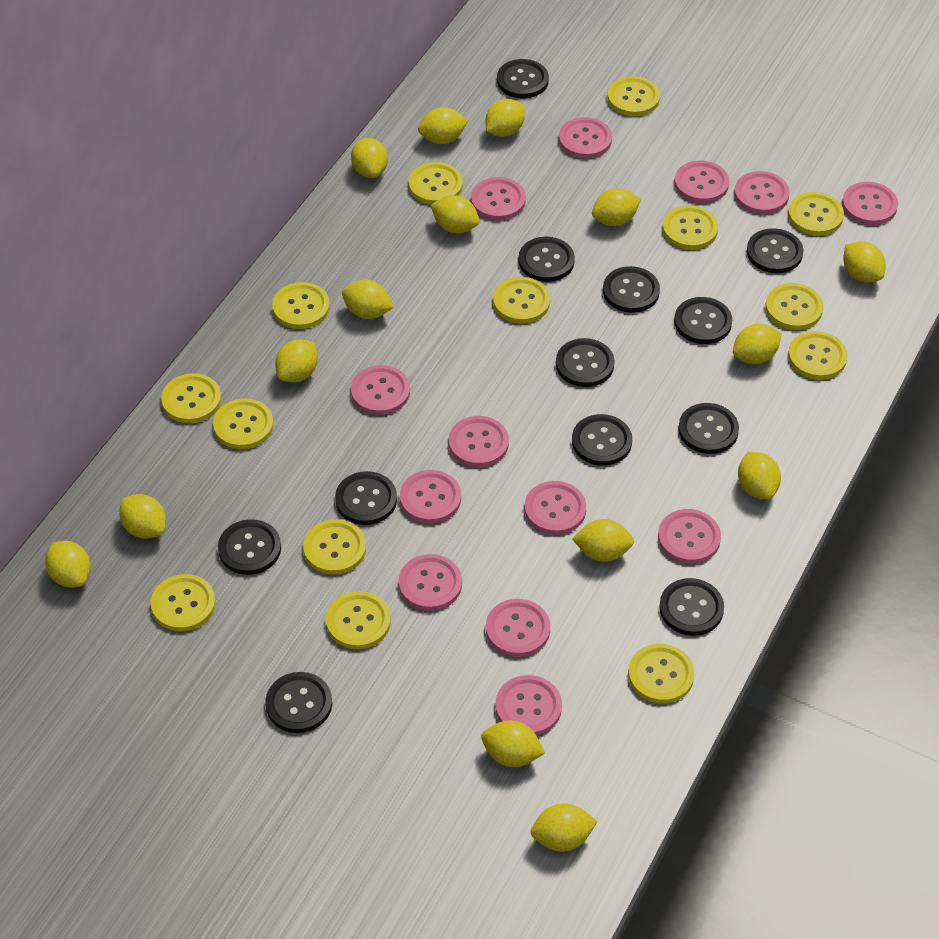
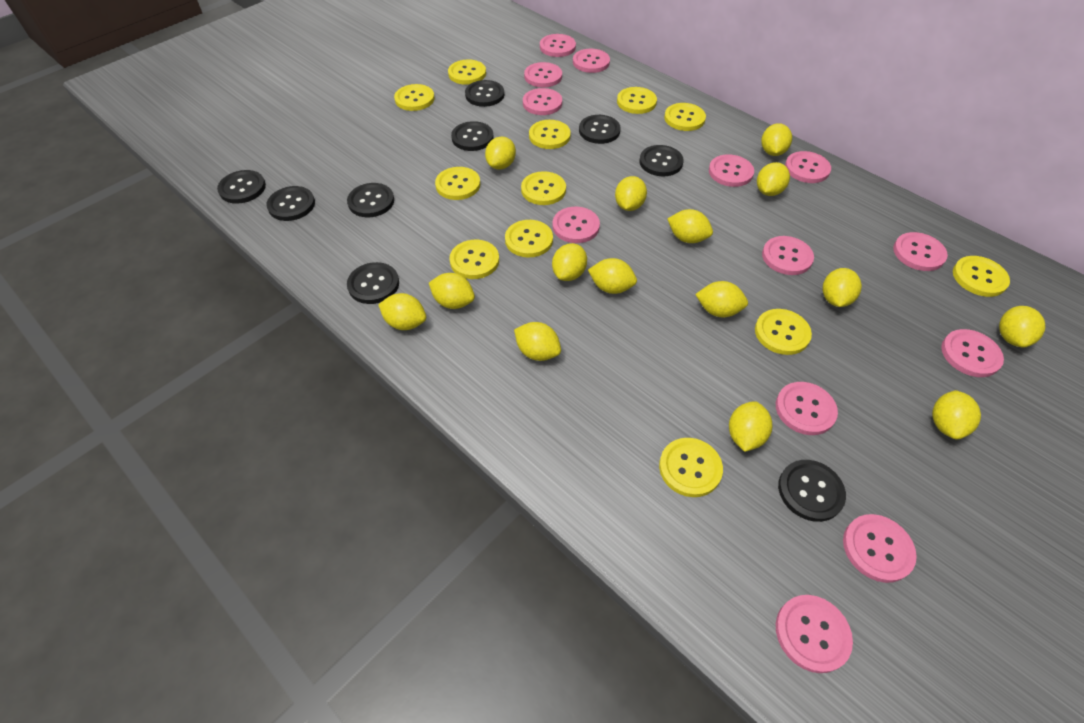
black button: [218,519,281,575] [265,672,332,733] [335,471,397,525] [497,59,549,98] [518,237,575,282] [556,338,615,387] [572,414,632,466] [603,266,660,313] [659,578,724,636] [674,297,732,344] [678,403,739,454] [747,228,803,273] = 12 -> [217,170,266,204] [267,186,315,221] [347,183,394,217] [347,262,399,304] [451,121,493,151] [465,80,504,107] [579,115,621,144] [639,145,684,176] [778,460,846,522] = 9
yellow button: [151,574,216,632] [161,373,221,423] [213,398,274,449] [272,282,330,329] [303,519,366,575] [326,591,391,649] [409,162,463,205] [493,277,550,324] [607,76,660,116] [628,644,695,704] [662,205,718,250] [765,283,823,330] [788,192,844,236] [788,331,848,380] = 14 -> [394,84,435,111] [435,167,480,200] [448,60,486,85] [449,240,499,279] [505,220,553,258] [521,171,566,205] [529,120,571,149] [617,87,657,114] [659,438,723,497] [664,103,706,131] [755,309,812,355] [953,256,1010,297] = 12

